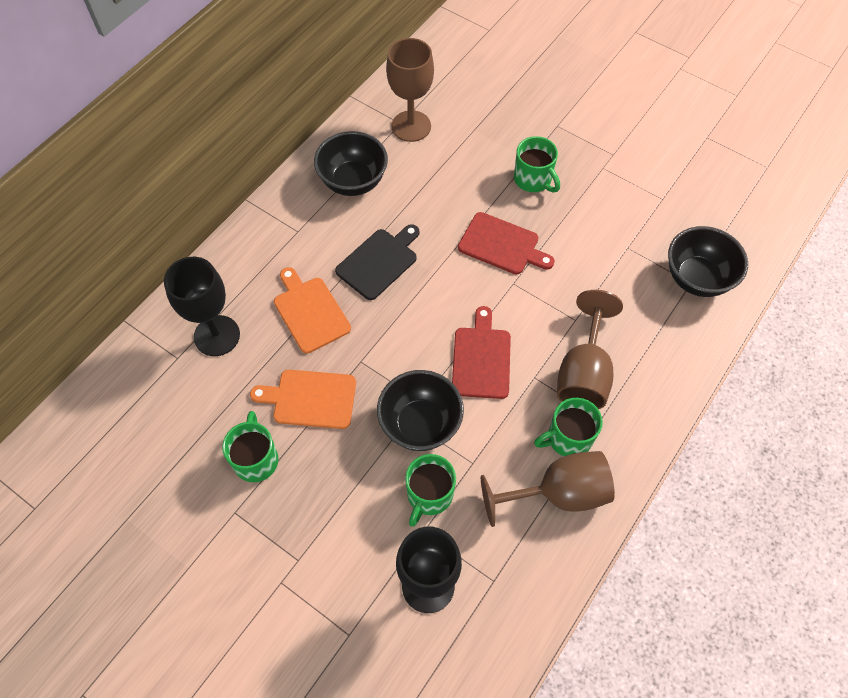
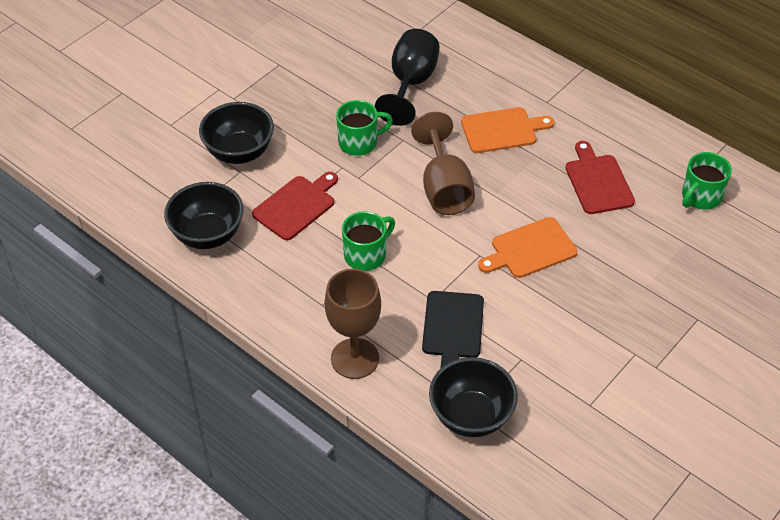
black goblet: [164,257,240,356] [396,527,462,613] = 2 -> [375,29,440,126] = 1
brown goblet: [386,38,434,142] [481,451,615,527] [557,290,623,409] = 3 -> [324,269,381,379] [411,112,475,215] = 2
green mug: [222,411,278,482] [405,454,456,527] [514,136,560,192] [534,398,603,456] = 4 -> [336,100,393,156] [342,211,395,271] [682,152,732,210] = 3

